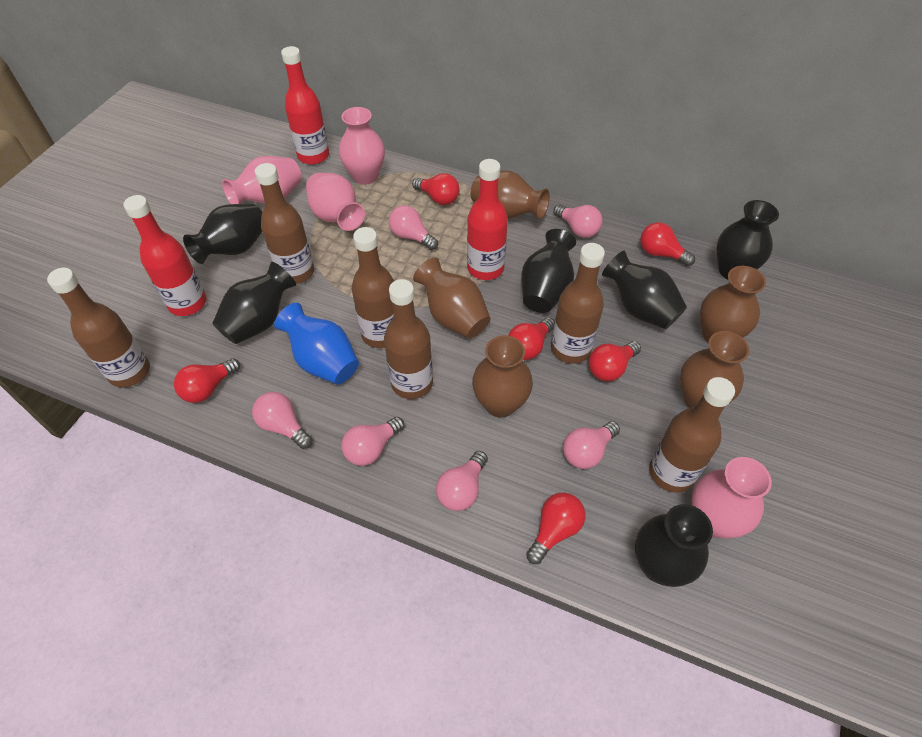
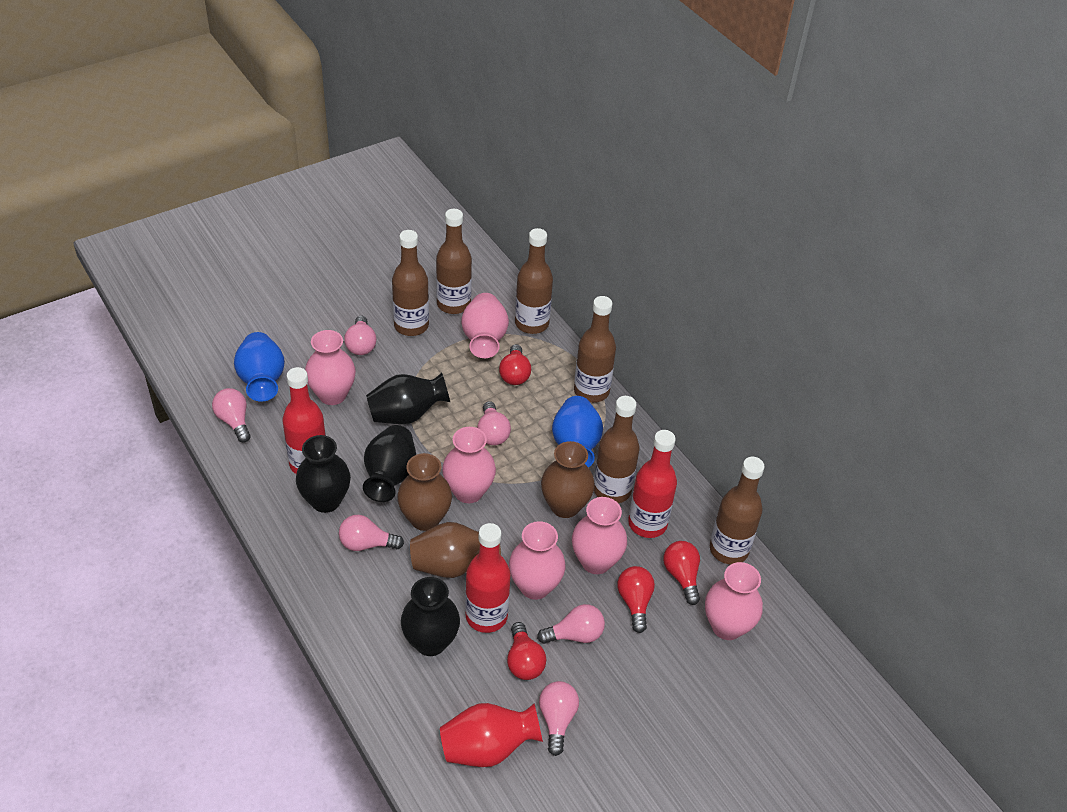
black vase: [183,204,262,264] [212,262,296,344] [521,229,576,313] [602,251,687,329] [635,504,713,587] [717,200,779,279] = 6 -> [296,435,351,513] [363,425,416,502] [366,373,450,424] [401,577,460,656] = 4
blue vase: [274,303,359,385] = 1 -> [234,332,285,402] [552,396,603,468] = 2
brown vase: [413,257,490,338] [471,171,550,219] [472,335,533,418] [680,331,749,408] [700,266,766,343] = 5 -> [397,453,452,531] [410,522,501,578] [541,441,595,518] = 3
pink vase: [222,156,302,204] [306,172,365,231] [339,107,385,185] [691,457,772,538] = 4 -> [305,330,356,405] [442,427,496,503] [461,293,509,358] [509,521,565,600] [572,497,627,574] [705,562,763,640] = 6
red light bulb: [174,358,240,403] [412,173,459,205] [508,317,555,360] [526,493,586,564] [589,341,641,381] [640,222,695,266] = 6 -> [499,344,531,385] [507,622,546,680] [617,566,655,633] [663,541,700,605] = 4
red vase: none = 0 -> [440,703,543,767] = 1

